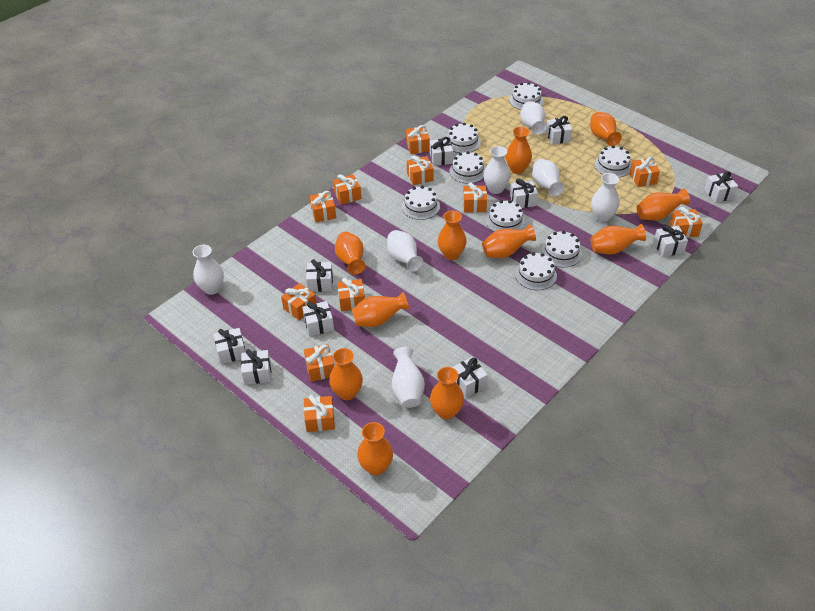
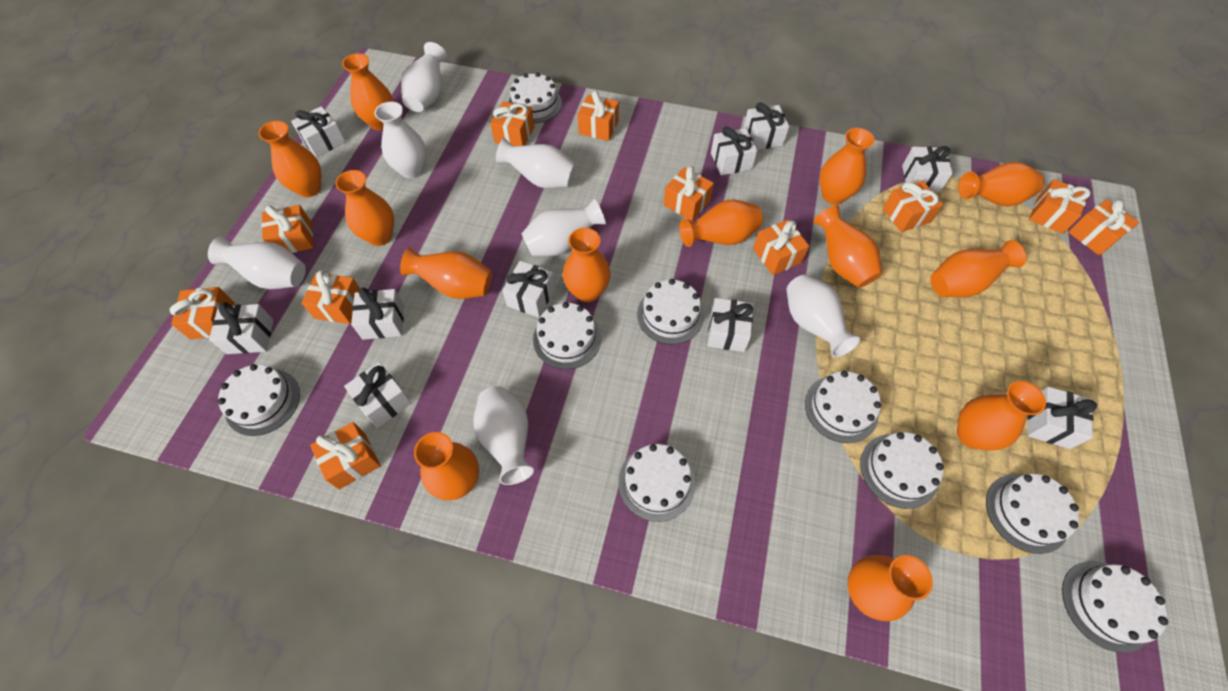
orange vase: [329,348,363,400] [335,232,365,275] [352,292,409,327] [357,422,393,475] [430,367,464,419] [438,211,466,260] [482,224,536,258] [506,127,532,174] [590,112,622,146] [590,224,646,255] [637,188,690,220] = 11 -> [259,121,321,197] [335,170,394,246] [342,53,393,130] [400,247,492,299] [414,432,479,501] [563,228,611,302] [680,199,763,247] [813,205,882,288] [820,128,875,204] [847,555,933,621] [930,240,1026,297] [957,381,1046,450] [958,162,1044,206] = 13
white cake: [402,186,440,220] [447,123,481,153] [449,151,485,184] [486,200,525,232] [509,82,543,110] [515,252,557,290] [541,231,582,267] [595,145,631,177] = 8 -> [218,364,300,436] [508,72,562,123] [533,302,601,369] [618,444,695,522] [637,279,704,344] [805,371,881,443] [860,432,944,509] [986,473,1079,554] [1062,561,1168,653] = 9

